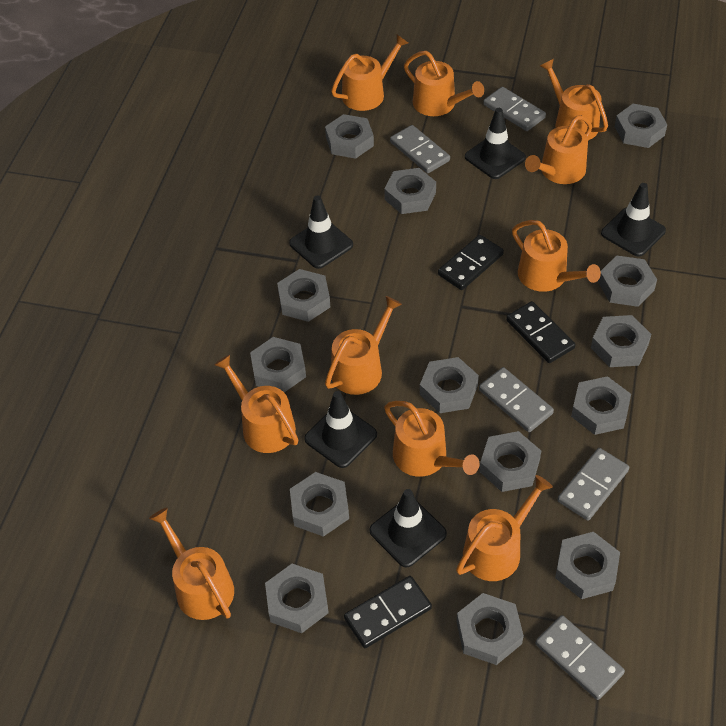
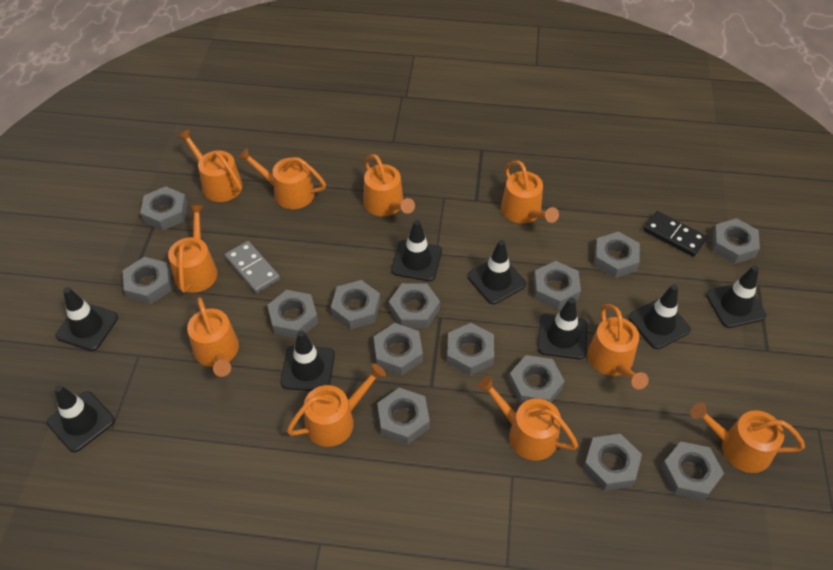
black domino: [344,576,432,648] [438,235,504,290] [506,301,575,363] = 3 -> [643,211,707,257] = 1
black traffic cone: [289,195,353,269] [304,391,377,468] [369,489,447,567] [465,108,526,179] [601,183,666,257] = 5 -> [47,385,115,452] [55,287,118,351] [280,330,335,391] [391,220,442,281] [467,240,526,304] [537,298,588,359] [628,284,691,349] [706,265,766,328] = 8
grey domino: [390,125,450,173] [479,367,554,432] [483,87,546,131] [535,615,625,700] [557,448,629,521] = 5 -> [225,241,280,293] = 1

